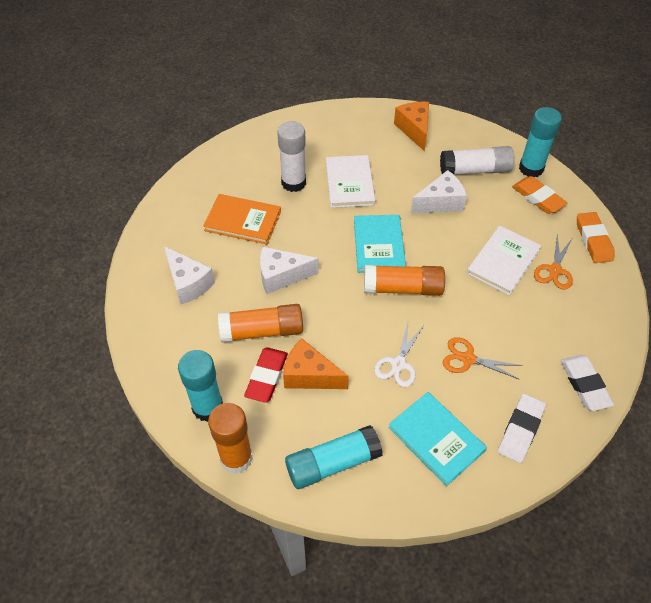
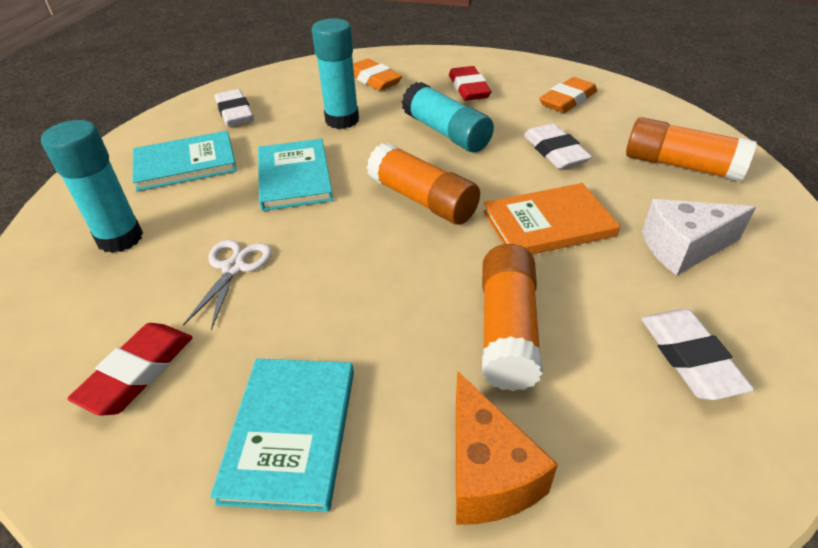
orange cheese: [283,338,349,389] [394,102,429,151] = 2 -> [456,371,558,525] = 1
orange scissors: [443,337,522,380] [534,234,573,290] = 2 -> none = 0
red eraser: [244,347,288,403] = 1 -> [68,323,193,416] [449,66,491,101] = 2
turquoise book: [354,215,406,273] [388,392,487,486] = 2 -> [132,131,237,192] [210,359,354,512] [258,139,333,211] = 3
white book: [326,155,375,208] [467,226,542,295] = 2 -> none = 0
white cheese: [164,246,215,305] [260,247,319,294] [410,170,467,213] = 3 -> [642,199,756,276] = 1
white eraser: [498,394,546,463] [561,355,614,411] = 2 -> [215,89,254,127] [524,124,592,169] [641,309,754,400] = 3
white glue stick: [277,121,306,192] [440,146,515,175] = 2 -> none = 0

